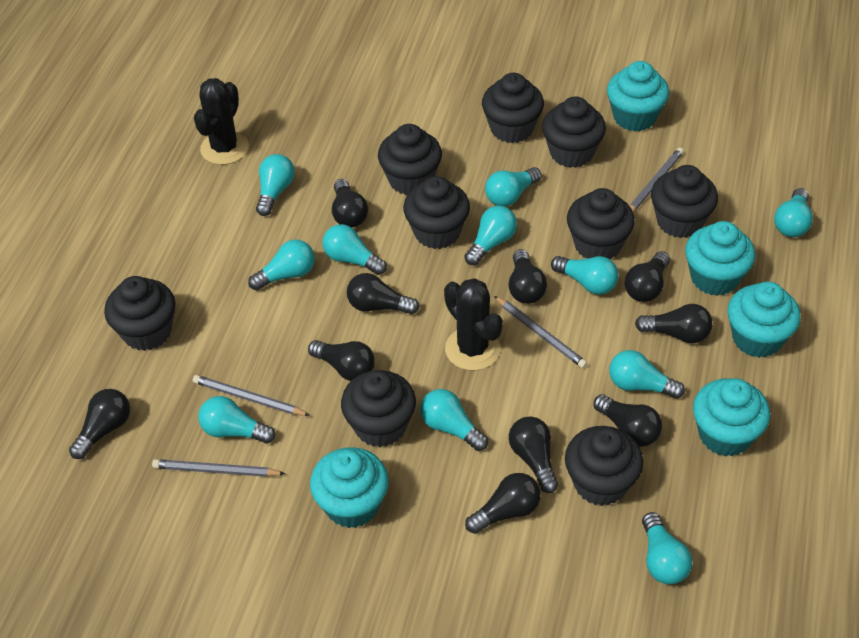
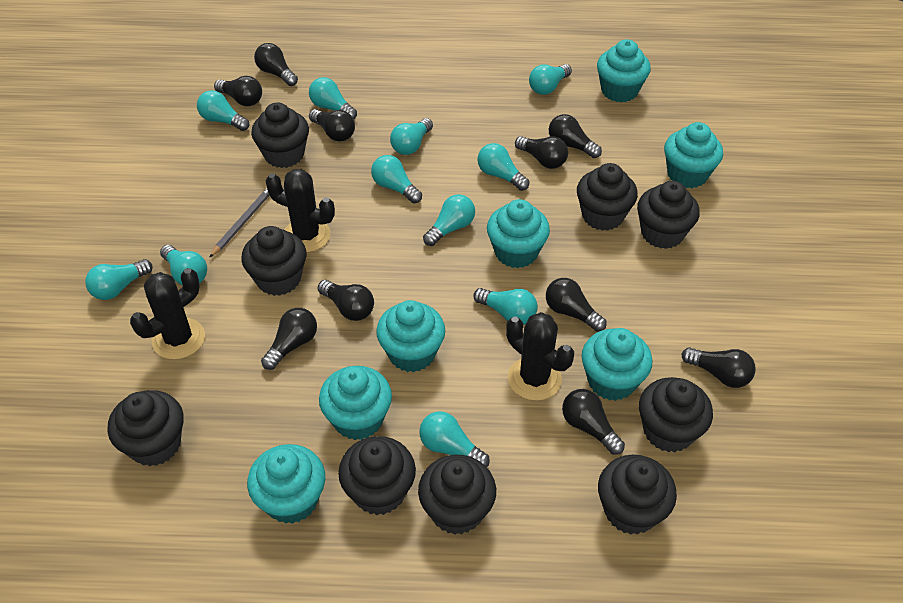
black cactus: [194,78,249,165] [444,278,503,370] = 2 -> [130,268,205,360] [265,169,335,252] [506,312,574,401] = 3
grey pencil: [152,459,285,477] [193,375,310,416] [494,296,587,368] [630,148,684,212] = 4 -> [209,188,270,258] = 1
turquoise cupcake: [310,447,389,528] [607,61,669,132] [685,221,755,296] [693,378,770,457] [728,281,801,358] = 5 -> [247,444,325,524] [319,366,392,440] [376,300,445,372] [487,199,550,268] [582,328,652,401] [597,39,651,102] [664,122,723,188] = 7

